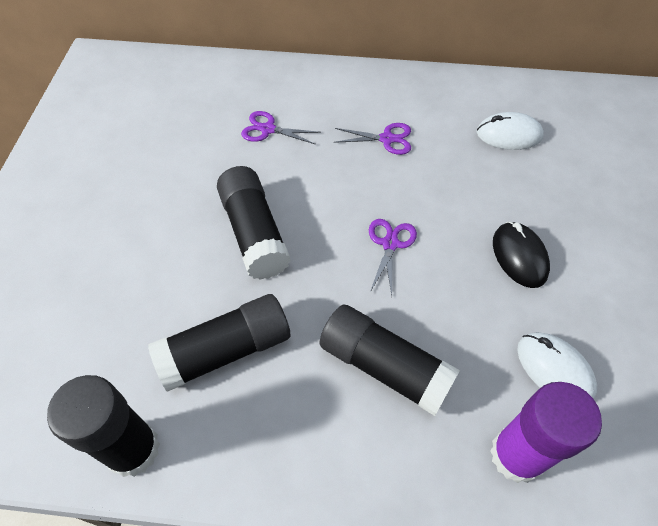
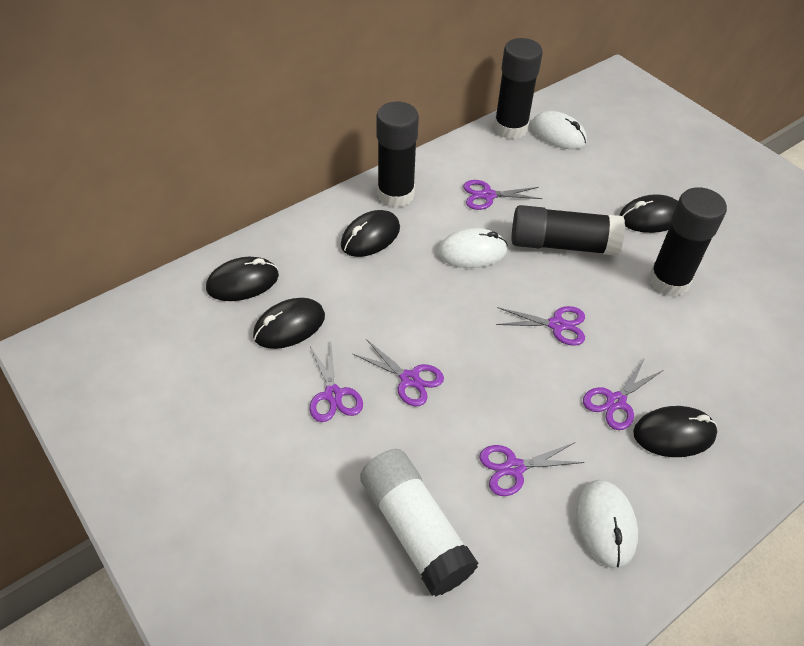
black mouse: [493,222,550,288] = 1 -> [206,257,279,301] [253,298,325,349] [341,210,400,257] [619,194,678,233] [633,406,717,457] = 5
purple glue stick: [490,382,602,483] = 1 -> none = 0
purple scissors: [241,111,321,145] [334,123,411,155] [369,219,417,295] = 3 -> [310,344,363,422] [353,339,444,406] [463,180,542,210] [479,442,585,496] [496,306,585,346] [583,358,664,430] = 6
white glue stick: none = 0 -> [360,449,478,597] = 1
white mouse: [477,112,544,150] [517,332,597,399] = 2 -> [438,228,508,268] [531,111,587,149] [576,480,638,568] = 3

